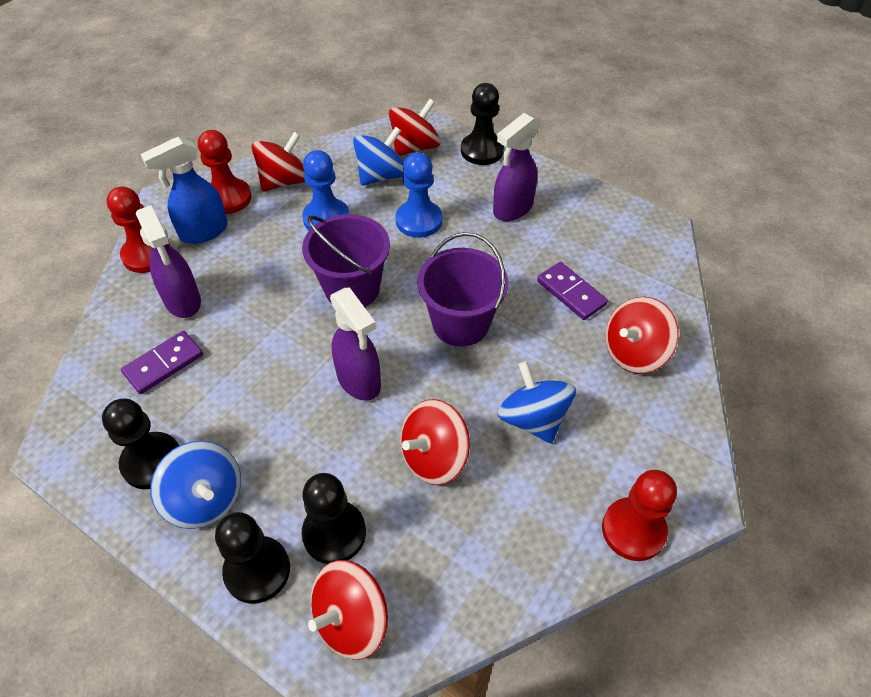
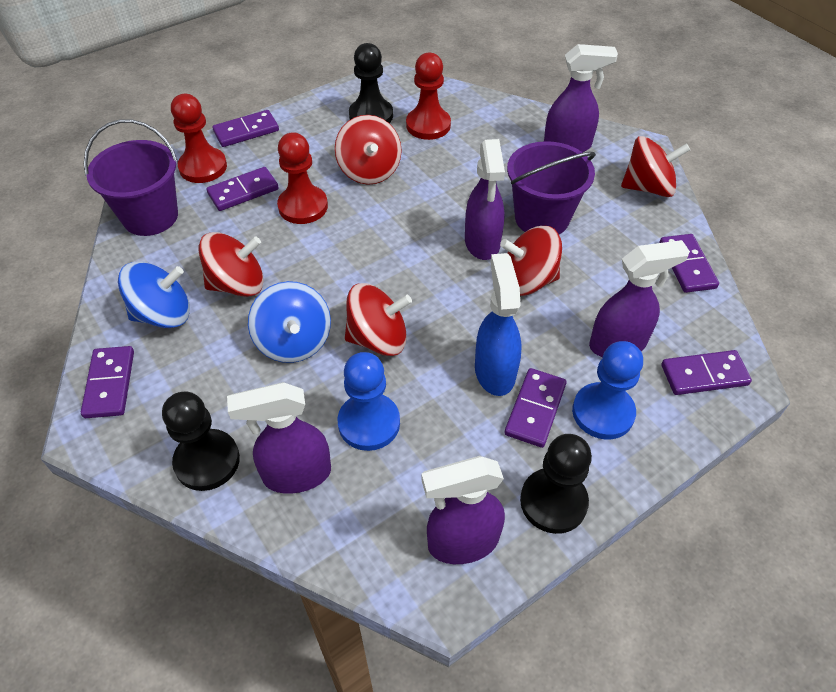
black pawn: [102,398,179,489] [215,512,290,604] [301,473,366,564] [461,83,504,165] = 4 -> [162,391,240,491] [349,43,393,123] [520,434,592,534] = 3
blue spinning top: [150,441,241,529] [353,127,404,186] [497,361,576,443] = 3 -> [118,261,190,328] [248,281,331,363] = 2
purple domino: [121,331,203,394] [537,262,608,320] = 2 -> [81,346,134,418] [206,167,279,211] [212,110,279,147] [505,368,567,448] [660,234,719,293] [661,350,752,395] = 6
purple spray bottle: [136,205,201,318] [330,287,381,401] [493,113,540,221] = 3 -> [227,382,331,494] [421,456,505,564] [465,139,505,260] [544,44,618,152] [589,240,690,357] = 5

